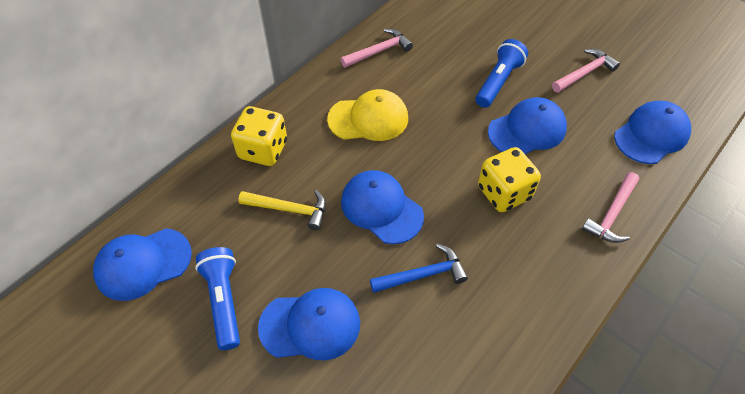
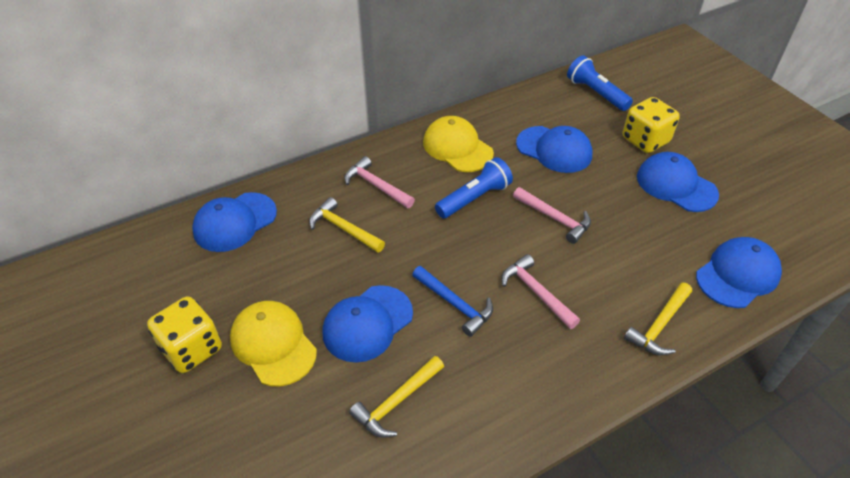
yellow cap: [327,89,408,141] = 1 -> [230,301,317,387] [423,116,494,172] = 2
yellow hammer: [238,190,326,231] = 1 -> [309,197,385,253] [349,356,444,438] [624,283,692,355] = 3

